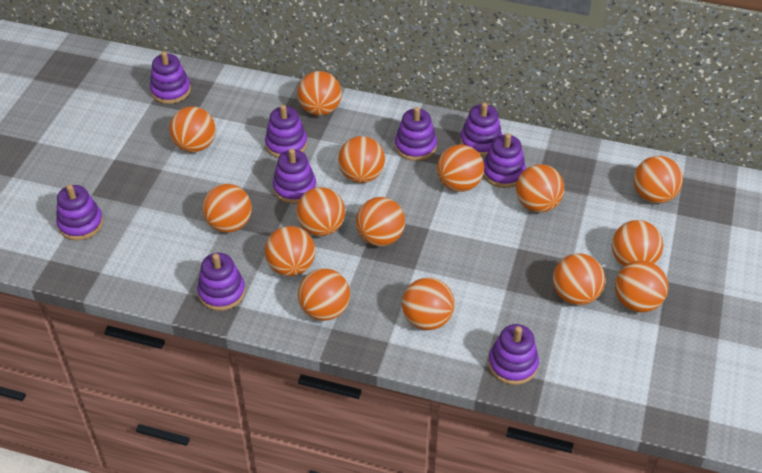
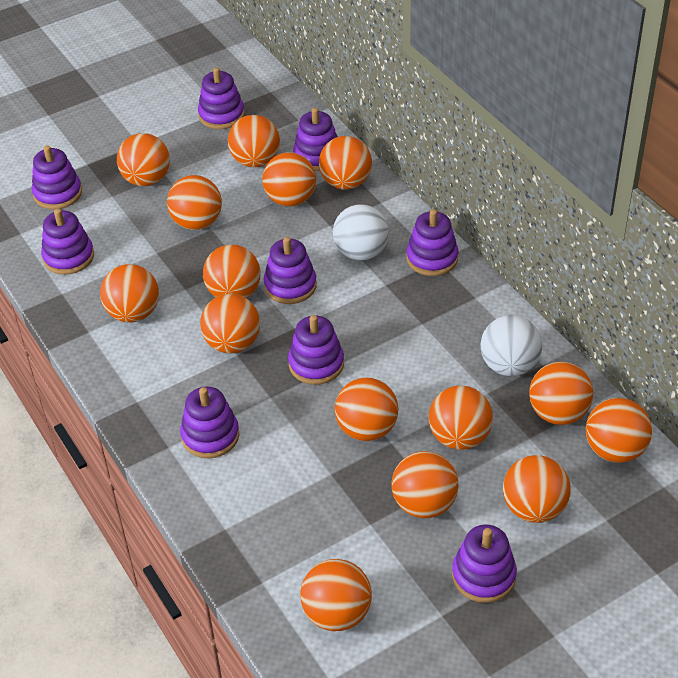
white ball: none = 0 -> [333,204,389,260] [480,315,542,376] = 2

